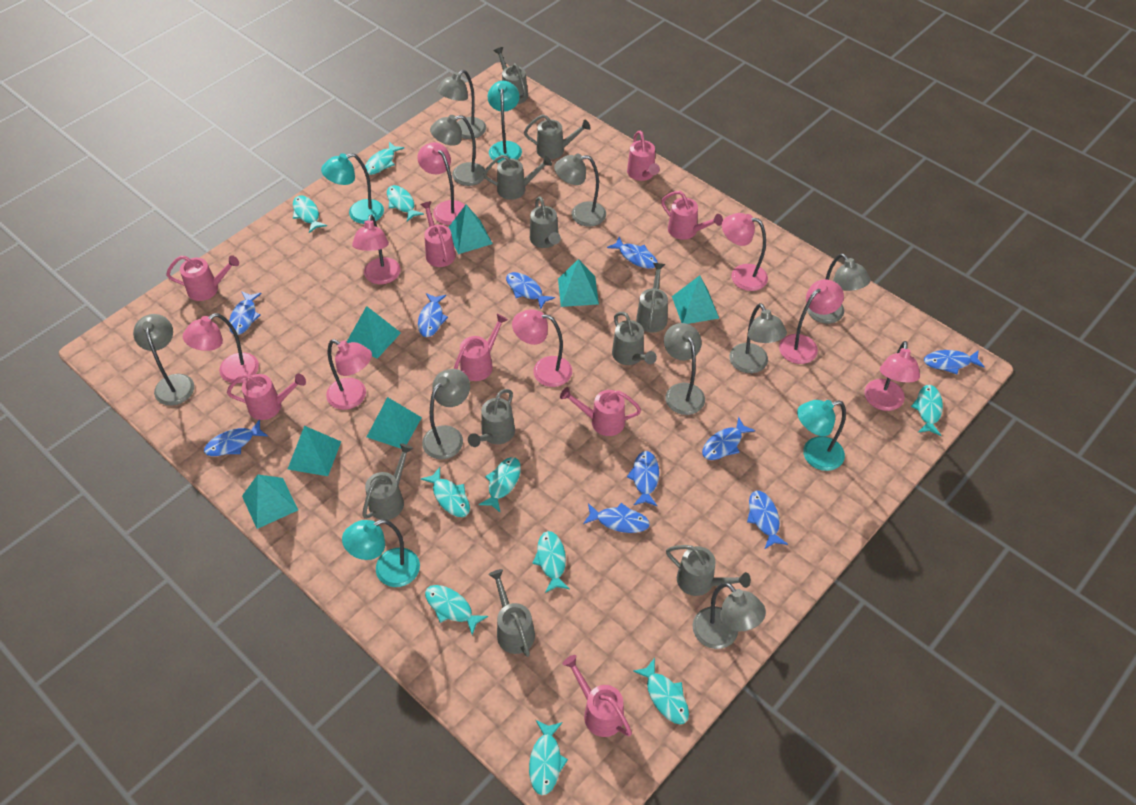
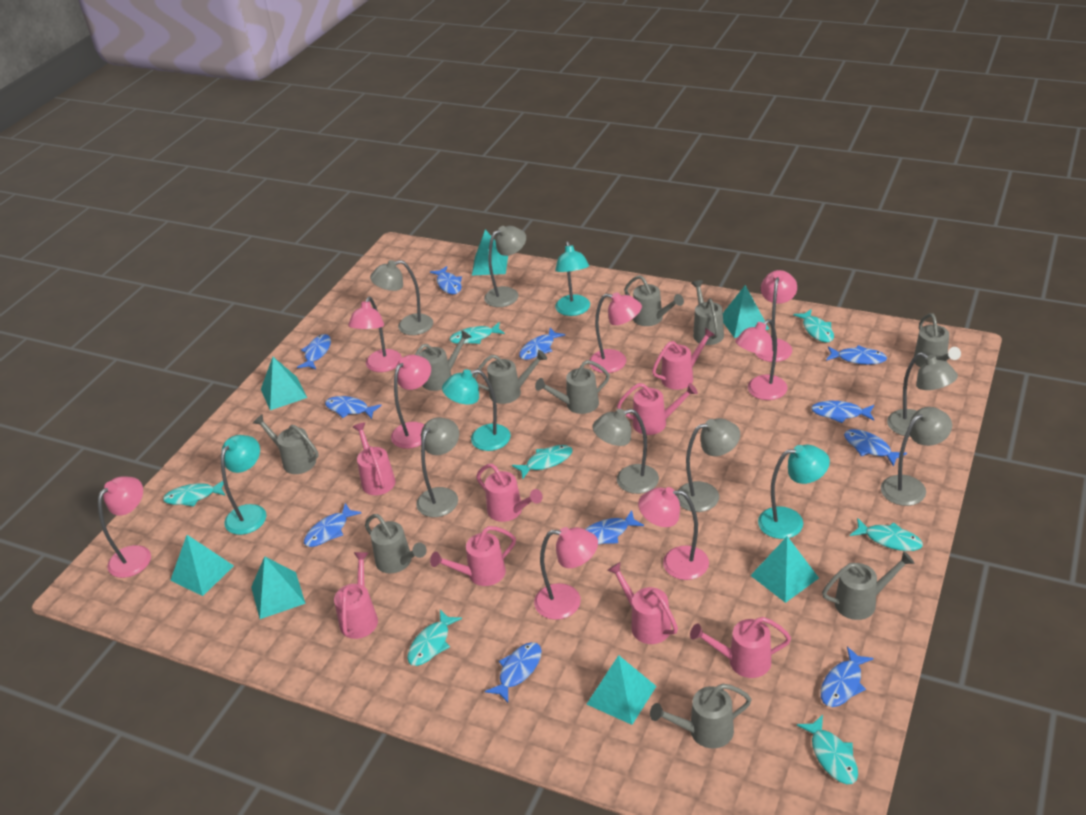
blue fish: [204,419,268,456] [229,291,262,335] [418,293,448,337] [506,272,555,309] [583,503,650,533] [607,237,658,269] [627,451,659,506] [702,417,755,460] [747,491,788,549] [924,350,985,374] = 10 -> [297,334,331,369] [304,503,361,547] [325,396,382,419] [430,266,462,294] [485,642,542,703] [519,328,565,360] [585,510,644,545] [811,401,874,423] [821,647,874,707] [826,345,887,365] [844,429,907,467] = 11
grey lamp: [133,314,194,406] [422,369,470,459] [430,115,485,186] [437,70,486,139] [554,154,606,227] [664,323,705,415] [693,582,766,649] [729,303,787,373] [807,253,871,324] = 9 -> [370,260,433,335] [416,417,459,517] [484,226,526,307] [592,409,659,494] [676,418,740,512] [881,407,952,506] [887,352,958,437] = 7
turquoise fish: [293,195,327,233] [365,141,404,175] [387,185,424,222] [421,467,470,517] [425,585,488,635] [479,457,521,512] [529,720,568,795] [532,531,570,593] [633,658,689,724] [911,385,943,436] = 10 -> [163,481,226,507] [407,610,462,666] [450,322,505,344] [512,445,573,479] [793,309,834,343] [797,715,858,784] [850,518,923,551] = 7

